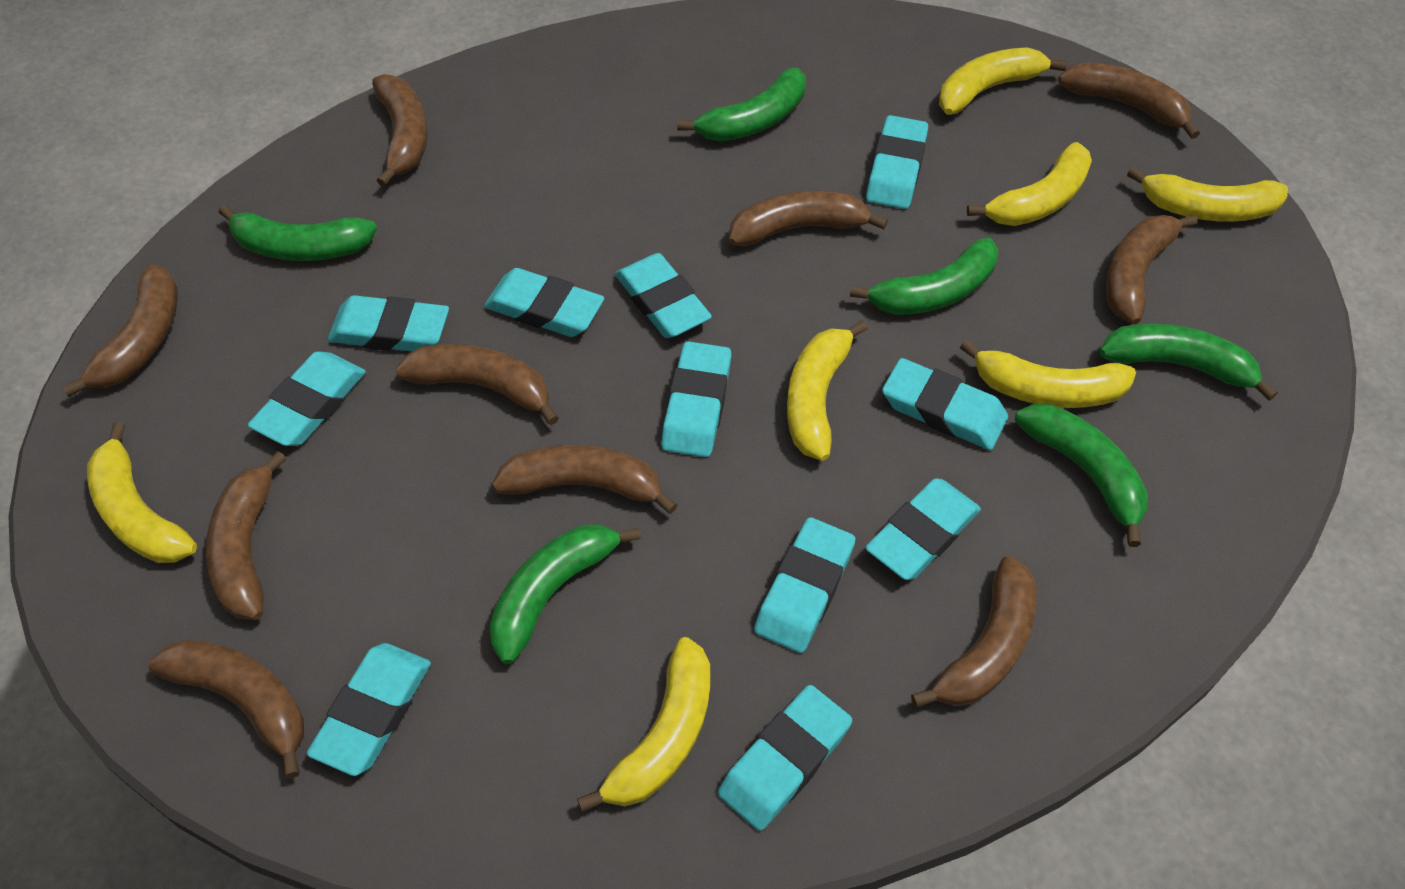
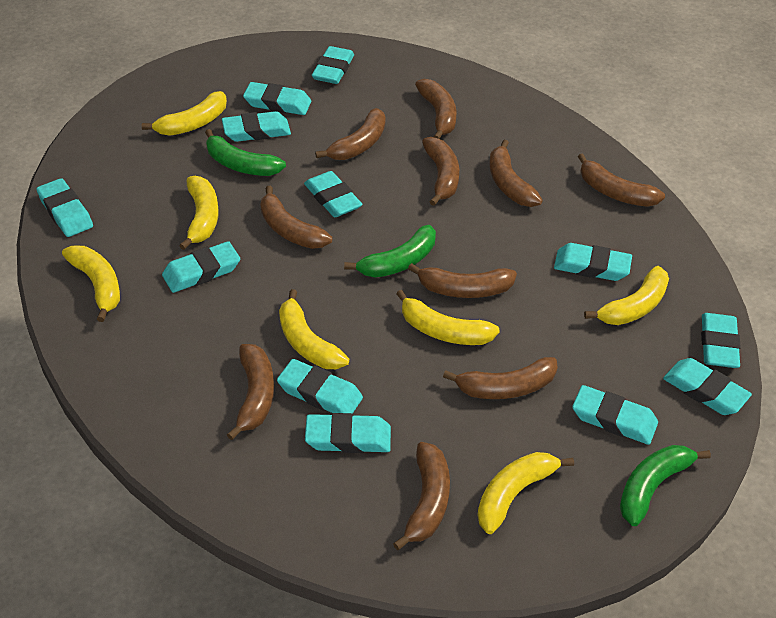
green banana: [219,205,377,261] [489,524,641,664] [677,67,806,142] [850,237,999,315] [1015,404,1148,547] [1099,323,1278,401] = 6 -> [205,129,286,176] [344,225,436,278] [620,445,711,526] = 3
turquoise eraser: [248,351,366,446] [307,643,431,776] [328,295,449,352] [484,268,604,337] [615,253,712,338] [661,341,731,457] [718,685,852,831] [754,517,856,653] [865,478,981,580] [866,115,928,209] [882,358,1008,450] = 11 -> [37,178,93,237] [162,241,240,293] [222,111,291,142] [243,82,311,115] [277,359,363,414] [304,171,362,217] [305,413,391,453] [312,46,354,84] [554,243,632,281] [572,385,658,445] [663,358,752,415] [701,313,741,368] = 12

